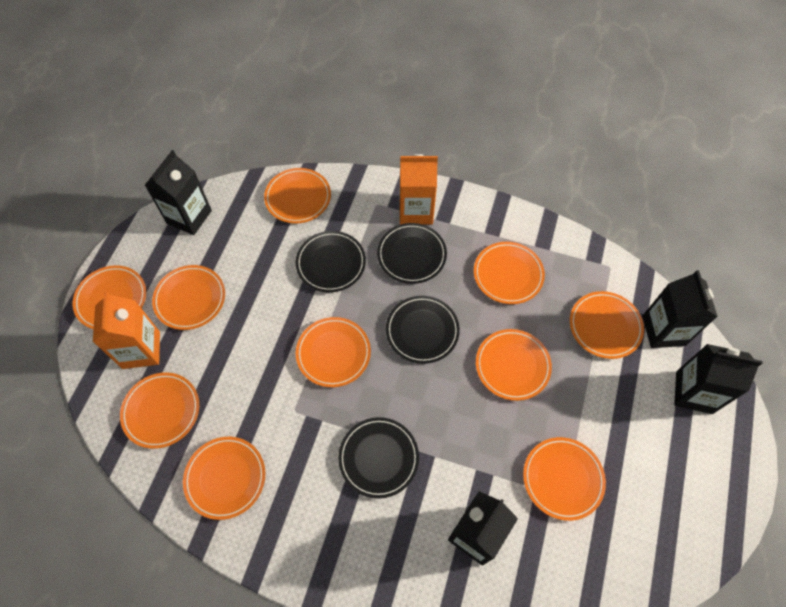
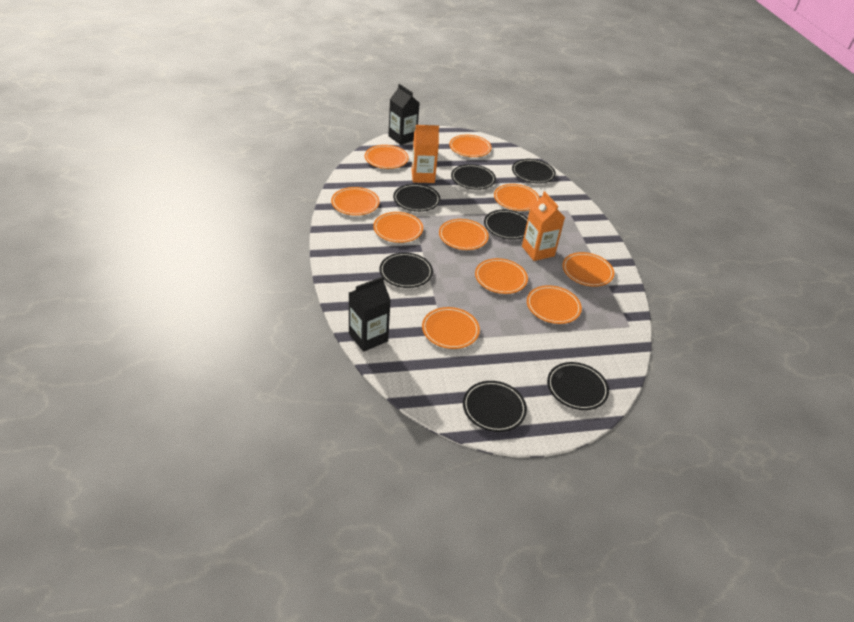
black carton: [145,150,212,235] [448,492,518,566] [642,270,718,348] [674,344,763,414] = 4 -> [349,276,391,352] [388,84,420,145] = 2
black plate: [296,231,366,292] [338,417,419,499] [377,223,447,284] [386,296,460,364] = 4 -> [379,252,433,288] [393,184,440,212] [451,164,496,190] [463,381,527,432] [484,210,528,240] [512,159,556,184] [547,362,609,410] = 7

